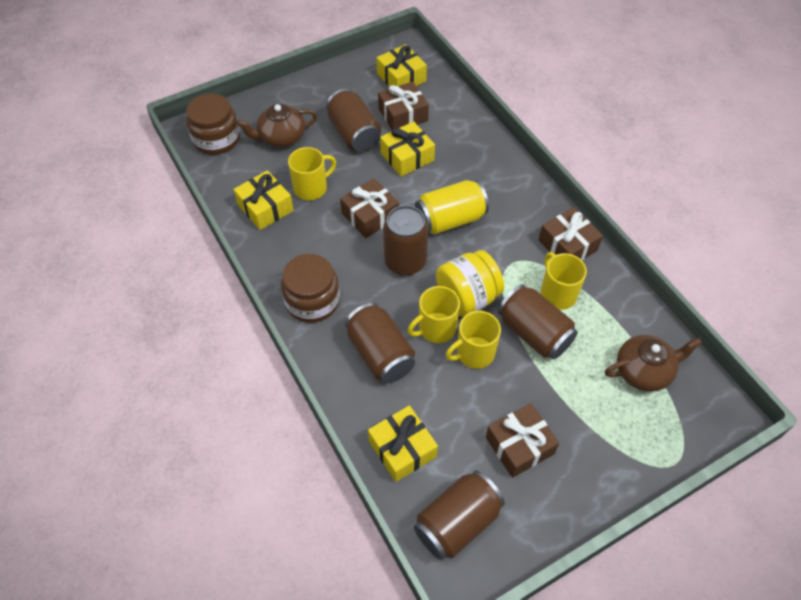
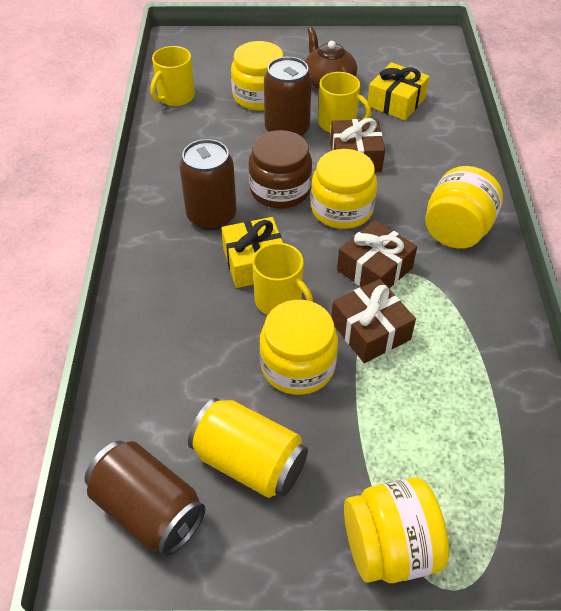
brown can: [326,89,381,152] [345,303,415,383] [383,205,428,276] [414,470,505,560] [498,285,578,359] = 5 -> [85,441,205,556] [179,139,237,230] [264,57,312,136] = 3
brown gift: [340,178,399,238] [378,81,429,130] [486,403,559,478] [538,207,603,260] = 4 -> [330,118,385,172] [331,279,416,363] [337,220,417,289] = 3
brown jar: [186,93,240,155] [281,254,340,323] = 2 -> [248,130,312,209] = 1
brown teapot: [236,104,317,147] [605,335,702,392] = 2 -> [305,27,357,90] = 1
yellow gift: [233,170,294,230] [368,405,438,482] [376,44,427,87] [380,121,435,177] = 4 -> [221,217,283,288] [368,62,430,120] = 2
yellow jar: [436,250,504,317] = 1 -> [231,41,283,111] [259,300,338,395] [311,149,377,229] [344,478,449,583] [425,166,503,249] = 5
yellow mug: [288,147,336,200] [408,286,460,343] [446,311,501,369] [540,252,587,310] = 4 -> [150,46,195,106] [252,243,313,315] [318,72,372,133] = 3

